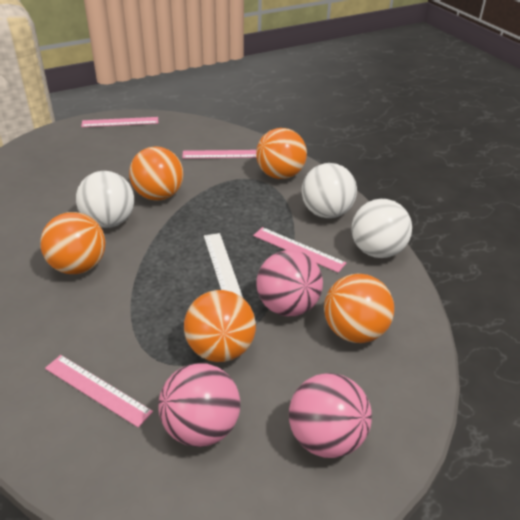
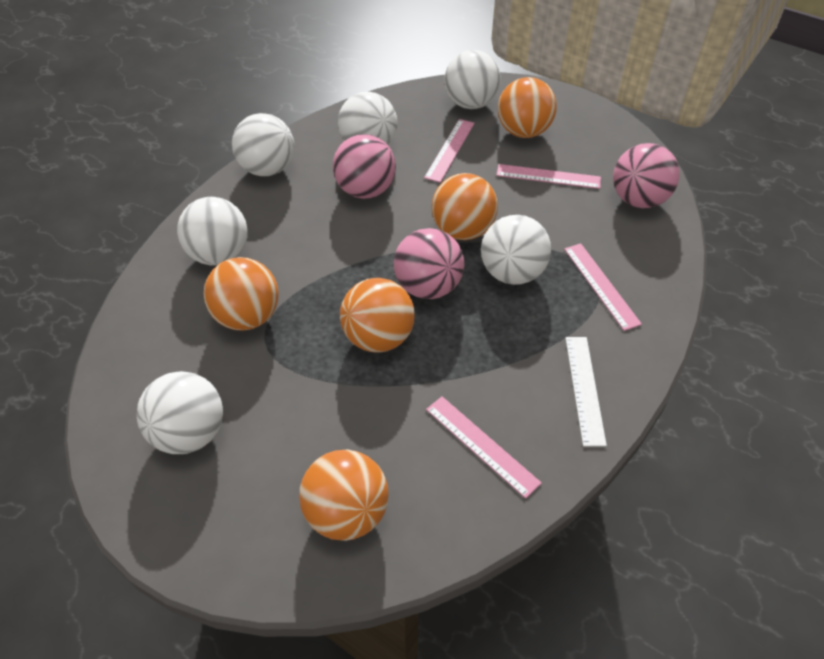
white ball: [76,171,134,228] [302,163,357,218] [352,199,412,258] = 3 -> [137,371,223,454] [177,197,248,266] [232,113,294,176] [338,92,398,145] [444,50,501,109] [481,215,551,285] = 6

